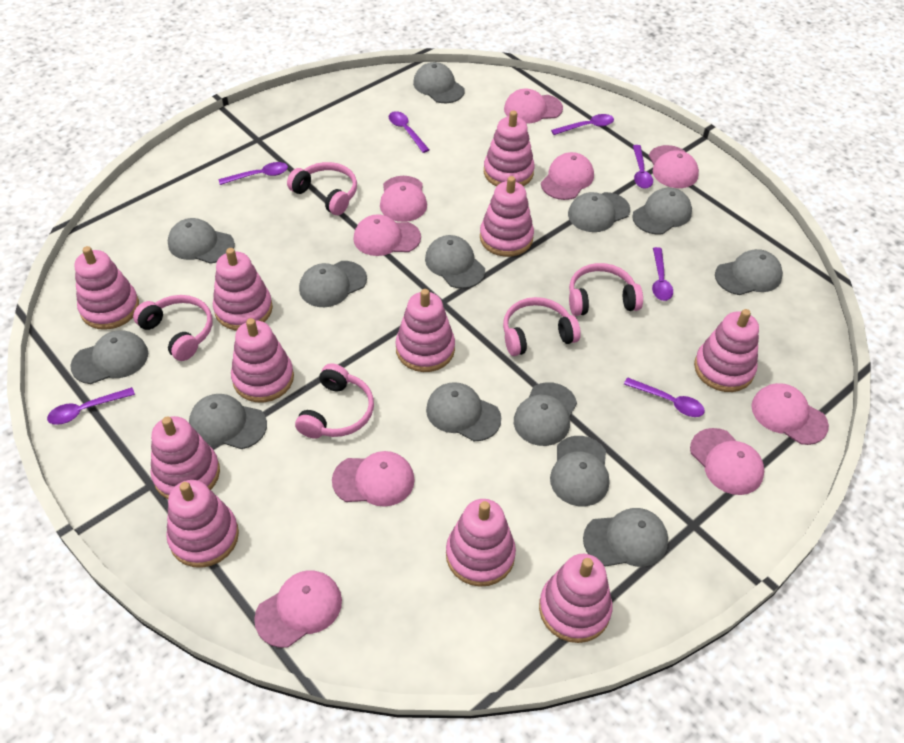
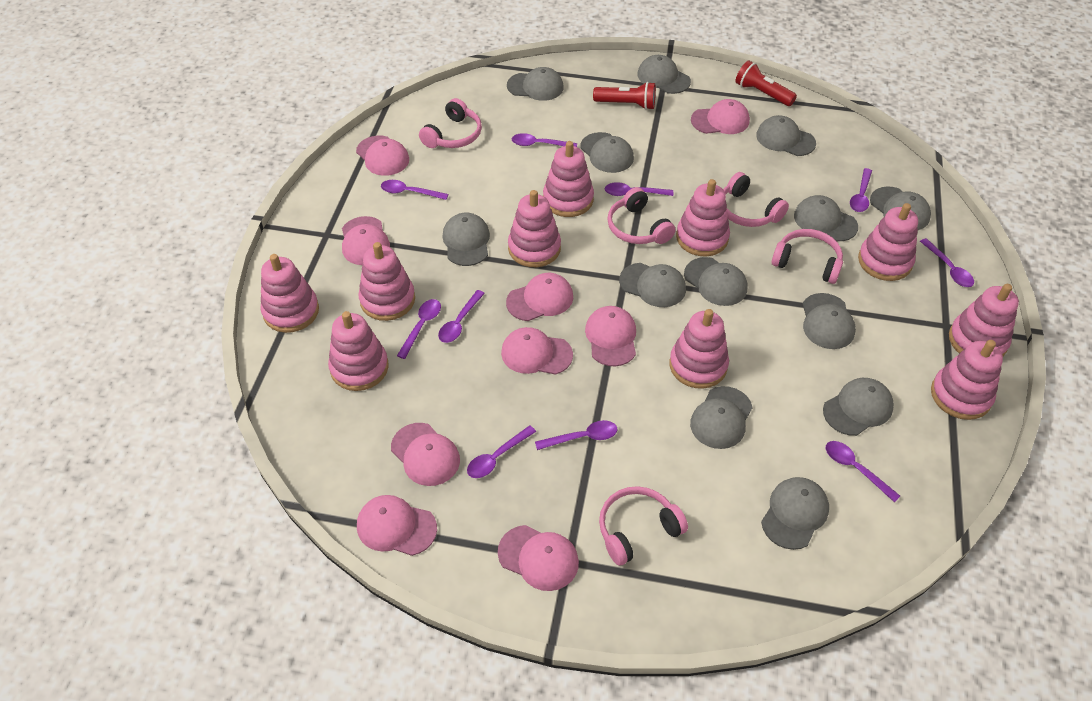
pink stacking toy: [75,246,139,330] [150,416,220,499] [166,480,239,567] [213,248,273,331] [231,318,294,402] [396,289,455,372] [446,499,516,587] [480,176,534,257] [484,110,535,186] [539,554,613,643] [694,309,759,392] = 11 -> [261,254,319,333] [328,311,389,391] [358,242,415,321] [508,190,561,267] [543,141,594,217] [669,309,729,389] [676,179,730,257] [858,203,918,281] [931,340,1003,420] [949,284,1019,356] = 10
purple spoon: [47,387,135,425] [218,162,288,185] [389,111,429,153] [551,114,614,135] [624,377,705,417] [633,145,653,189] [652,247,673,301] = 7 -> [381,180,448,200] [397,299,441,359] [438,290,485,343] [467,425,536,478] [512,133,577,147] [535,420,617,450] [605,182,673,196] [826,441,900,502] [850,168,872,212] [920,238,974,287] = 10
red flashlight: none = 0 -> [593,82,656,110] [735,60,797,106] = 2

